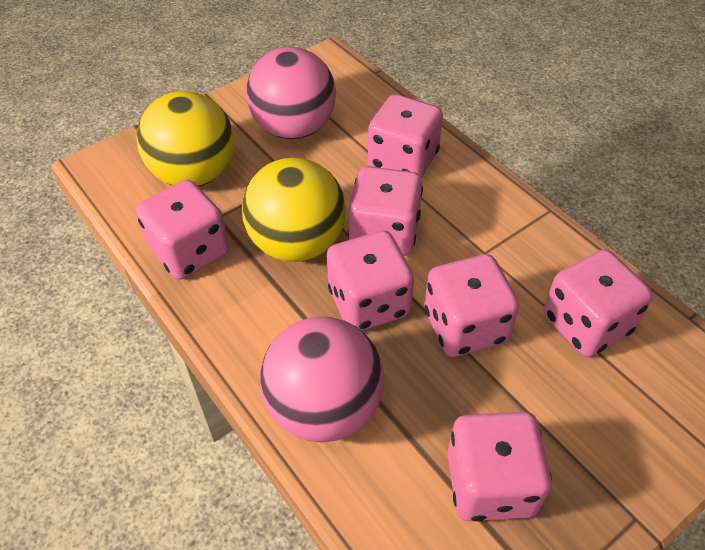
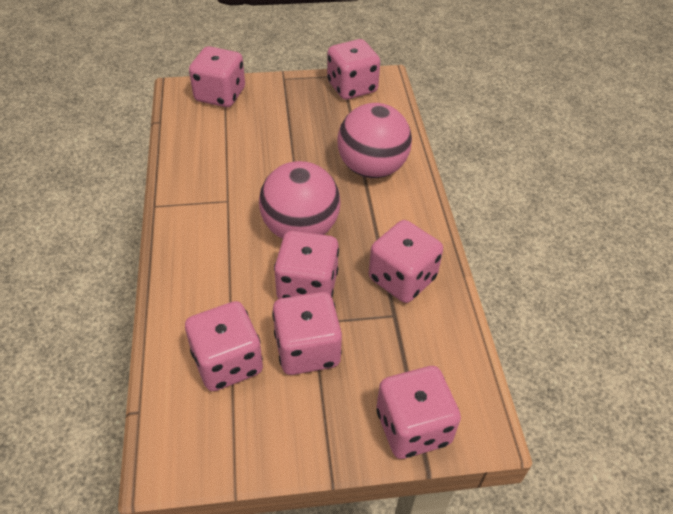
yellow ball: [137,91,234,187] [242,157,346,262] = 2 -> none = 0

